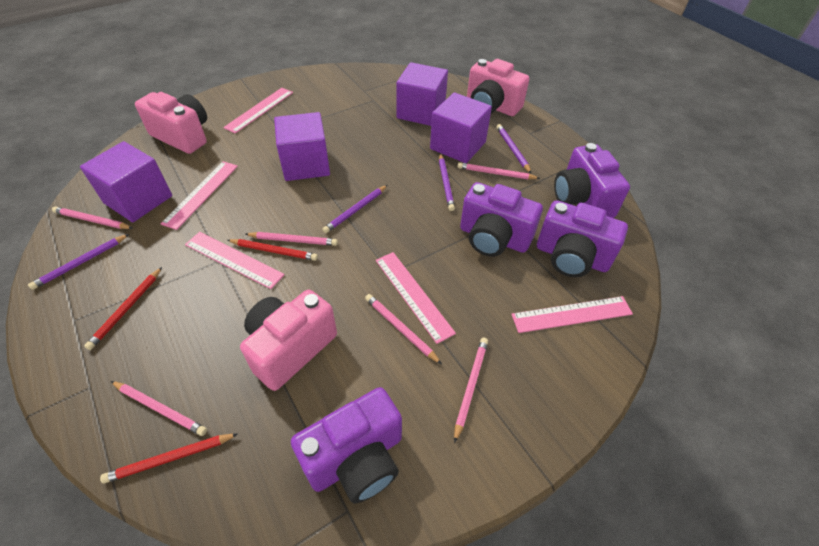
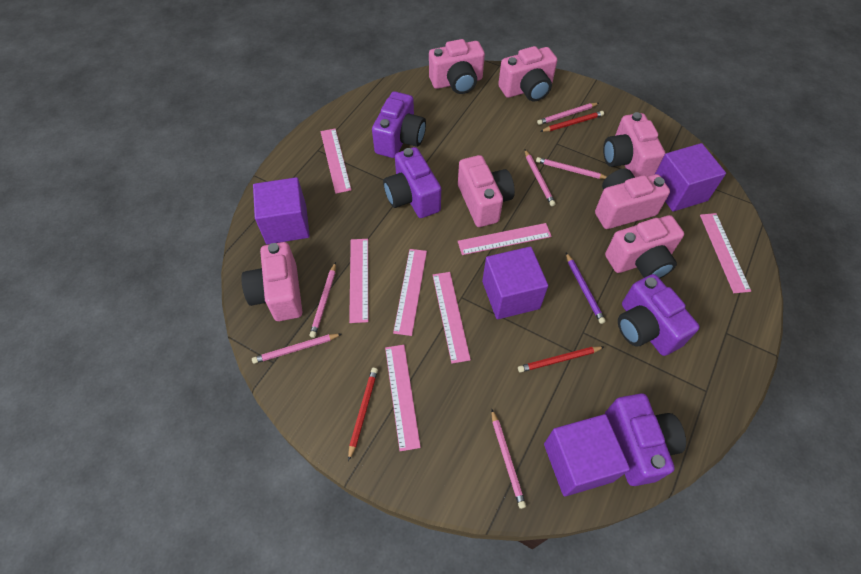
pink camera: [135,92,207,154] [240,290,337,391] [467,59,529,116] = 3 -> [241,242,302,321] [429,39,485,94] [458,155,515,227] [498,46,557,102] [595,168,670,229] [603,112,666,177] [605,215,684,278] = 7
pink ruler: [161,161,238,230] [185,232,285,289] [223,88,293,133] [376,252,456,344] [511,296,633,333] = 5 -> [320,129,351,194] [349,239,368,323] [385,345,421,451] [393,249,427,336] [433,272,471,363] [458,223,552,255] [700,213,751,293] = 7
purple pencil: [28,234,129,290] [322,185,387,233] [439,154,455,211] [497,124,531,173] = 4 -> [566,253,606,324] = 1

